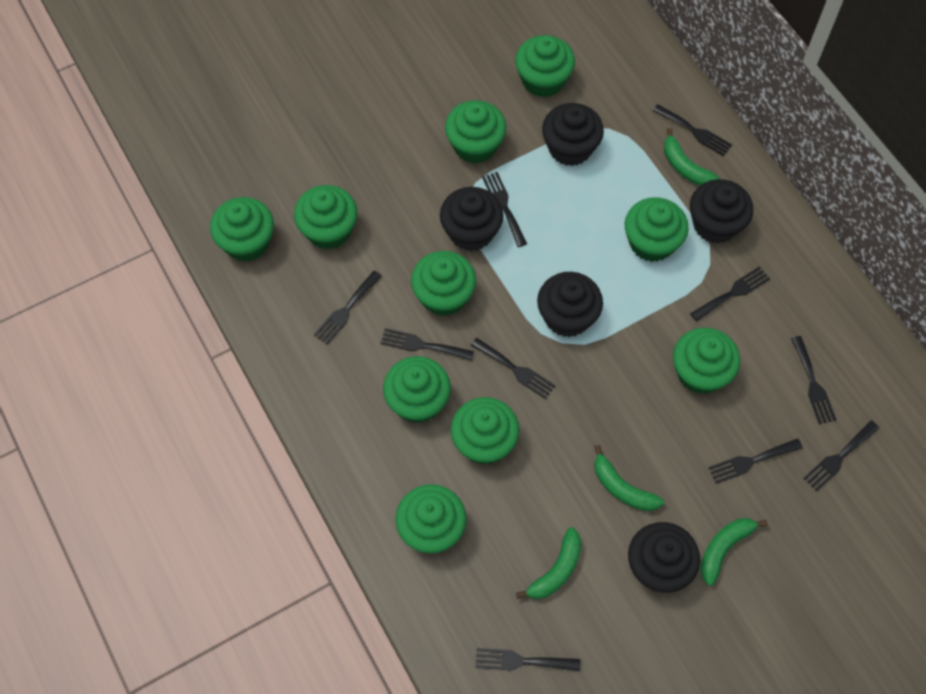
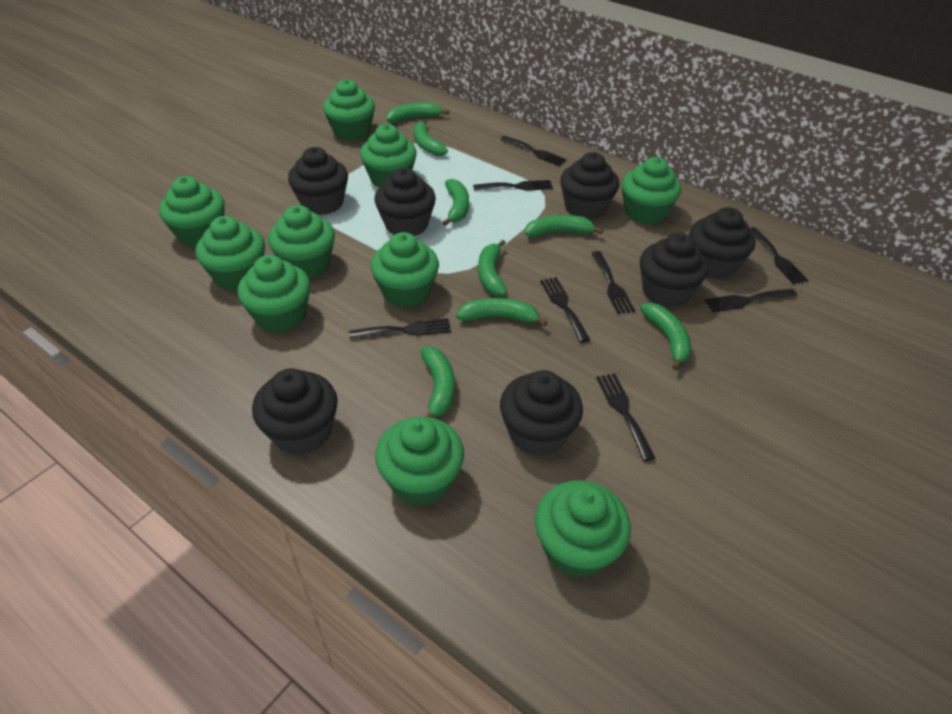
black cupcake: [440,187,504,251] [537,272,603,337] [542,103,604,166] [628,522,700,593] [690,179,753,244] = 5 -> [252,368,338,455] [288,147,348,215] [374,168,436,236] [500,370,583,456] [560,152,619,220] [640,233,708,308] [689,207,755,279] = 7
black fork: [314,271,381,345] [380,328,474,361] [471,338,556,399] [476,648,580,671] [482,172,527,247] [653,104,732,156] [690,266,770,322] [708,438,803,484] [791,336,836,424] [803,420,879,491] = 10 -> [349,318,451,339] [473,180,553,191] [500,136,567,166] [540,277,590,342] [591,251,635,314] [596,373,655,461] [704,289,797,312] [749,227,809,284] = 8
green banana: [516,527,581,599] [594,445,664,511] [664,128,720,186] [700,518,768,586] = 4 -> [386,102,449,123] [414,119,448,156] [420,347,455,418] [442,179,469,226] [456,298,548,327] [478,240,507,296] [525,215,603,237] [640,303,691,371] = 8

